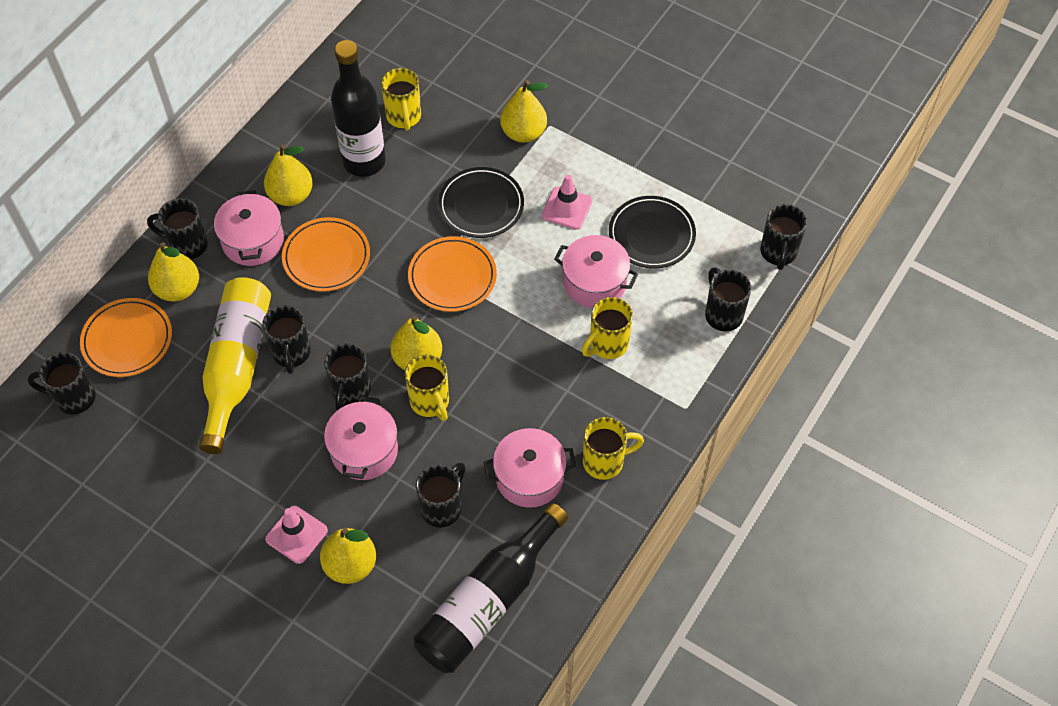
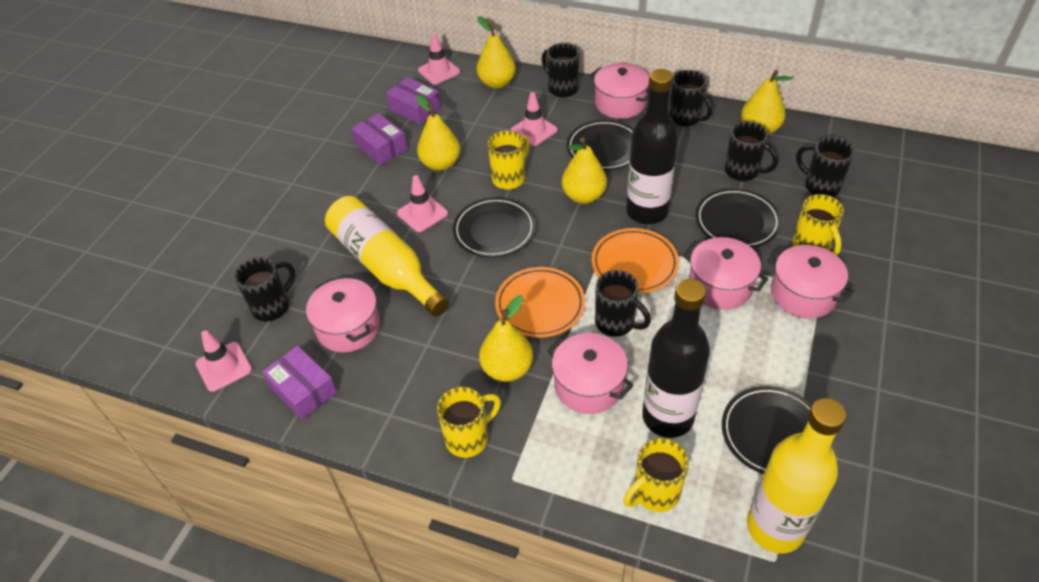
black mug: [27,352,96,415] [147,198,208,259] [262,305,311,374] [324,343,371,411] [416,463,466,528] [705,267,751,331] [760,204,807,270] = 7 -> [234,257,295,321] [542,43,579,98] [595,270,651,337] [669,70,712,127] [725,121,778,181] [796,137,855,197] = 6
black plate: [438,167,524,238] [609,196,696,268] = 2 -> [453,197,536,258] [567,120,634,171] [696,188,781,248] [722,386,812,474] = 4
orange plate: [80,298,172,377] [282,217,370,292] [408,236,497,312] = 3 -> [495,267,585,338] [592,228,679,294] = 2
pink pot: [214,190,284,266] [324,396,398,480] [484,428,576,508] [554,235,638,308] = 4 -> [306,278,380,353] [547,333,634,414] [590,63,650,119] [682,237,768,310] [767,245,854,318] = 5
pink traffic cone: [265,506,328,564] [542,175,592,230] = 2 -> [195,330,252,392] [397,175,448,232] [418,34,460,85] [511,92,558,146] = 4
purple box: none = 0 -> [262,346,337,420] [351,113,407,165] [386,77,441,124] = 3
yellow bottle: [199,277,271,454] = 1 -> [325,196,449,317] [747,398,847,554] = 2

